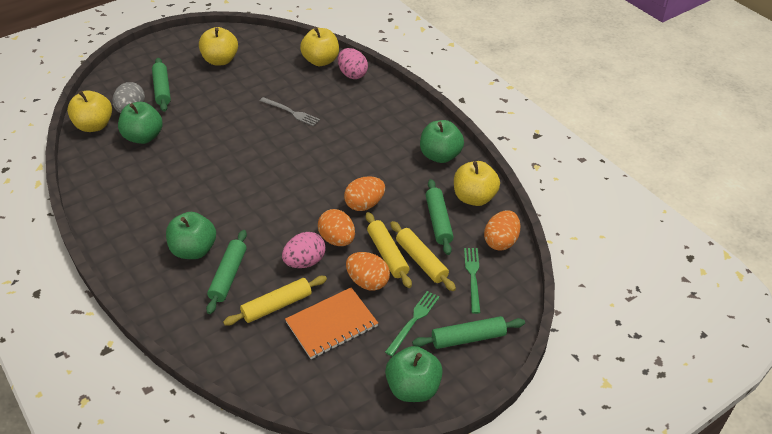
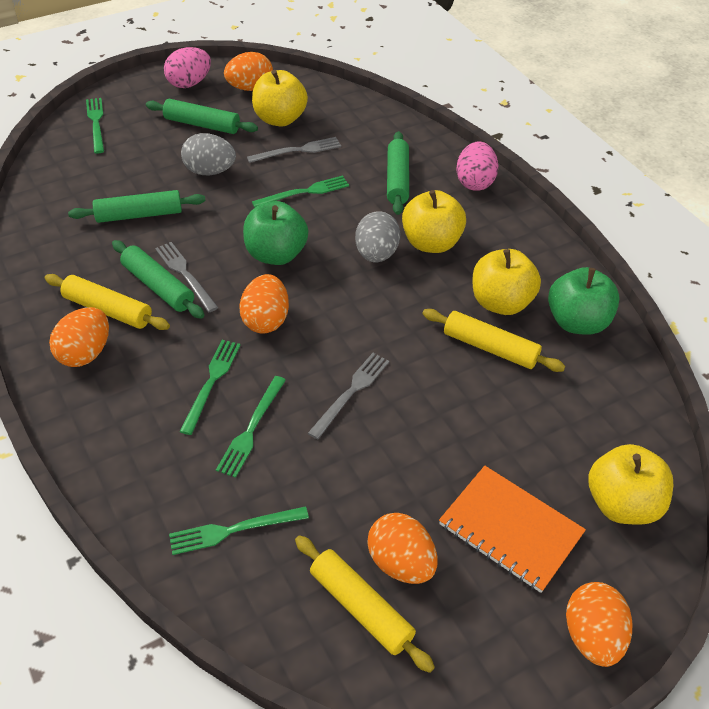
green apple: [118,102,163,144] [166,212,216,259] [385,346,443,402] [420,120,464,163] = 4 -> [243,201,308,265] [548,267,620,335] = 2
green fork: [385,291,440,356] [464,248,480,314] = 2 -> [86,98,104,153] [169,506,309,555] [180,340,241,435] [216,376,286,478] [252,176,349,207] = 5
grey egg: [112,82,145,113] = 1 -> [181,133,236,176] [355,211,401,262] = 2
grey fork: [260,97,320,126] = 1 -> [155,242,218,312] [247,137,341,163] [308,353,389,439] = 3
orange egg: [318,209,355,246] [344,176,385,211] [346,252,390,291] [484,211,521,250] = 4 -> [49,307,109,367] [224,52,273,91] [239,274,289,334] [367,513,437,584] [566,582,632,667] = 5

